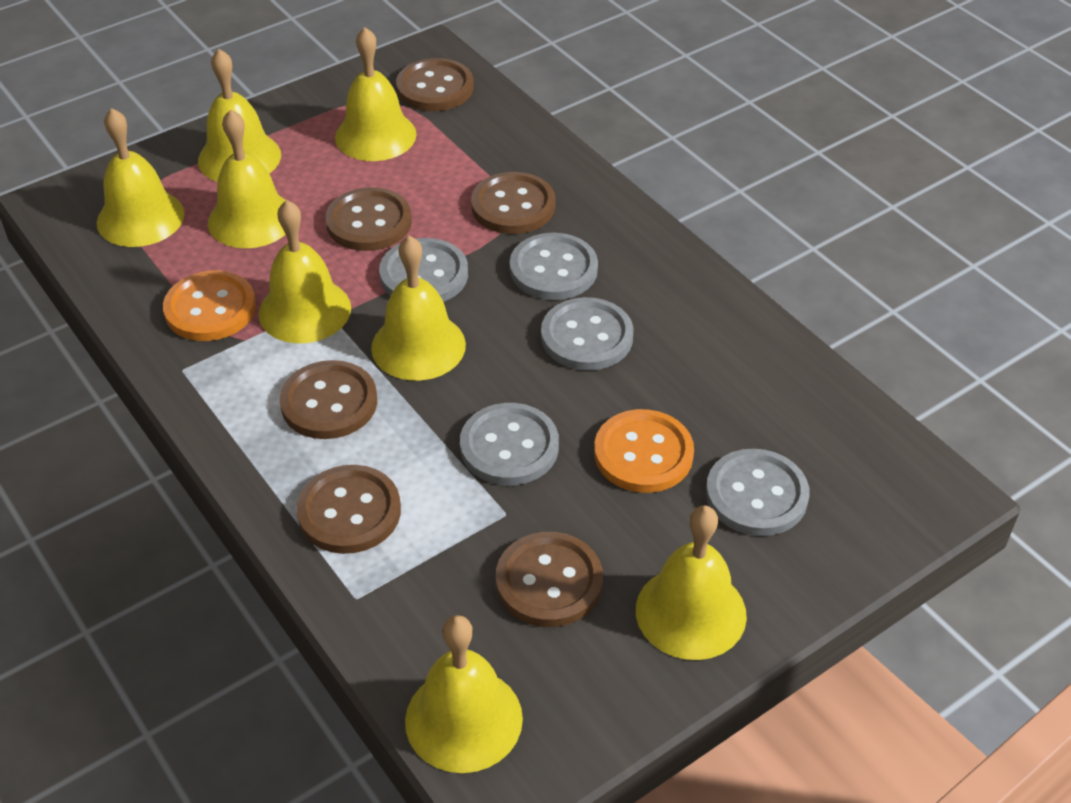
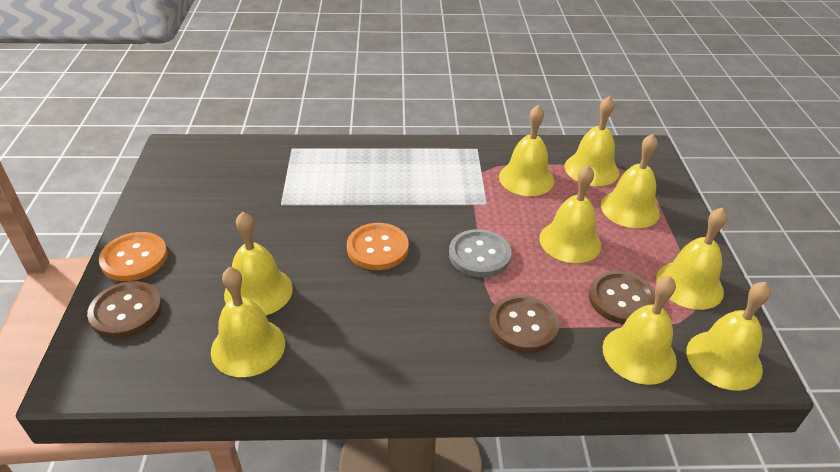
brown button: [280,360,377,439] [296,465,401,554] [325,187,412,251] [396,58,474,111] [471,172,556,234] [496,532,603,627] = 6 -> [87,281,162,338] [489,295,559,353] [588,271,655,325] = 3
grey button: [379,238,468,302] [460,403,559,485] [510,233,598,300] [541,297,633,371] [706,449,809,536] = 5 -> [449,229,511,278] = 1
yellow bell: [97,108,184,247] [198,49,281,182] [208,109,286,248] [258,200,351,343] [335,27,417,161] [371,236,466,381] [405,615,523,773] [636,506,747,660] = 8 -> [211,267,285,377] [224,212,293,315] [499,104,554,196] [539,165,601,263] [565,96,619,186] [601,134,660,228] [603,276,677,385] [656,207,727,310] [687,282,771,391] = 9

